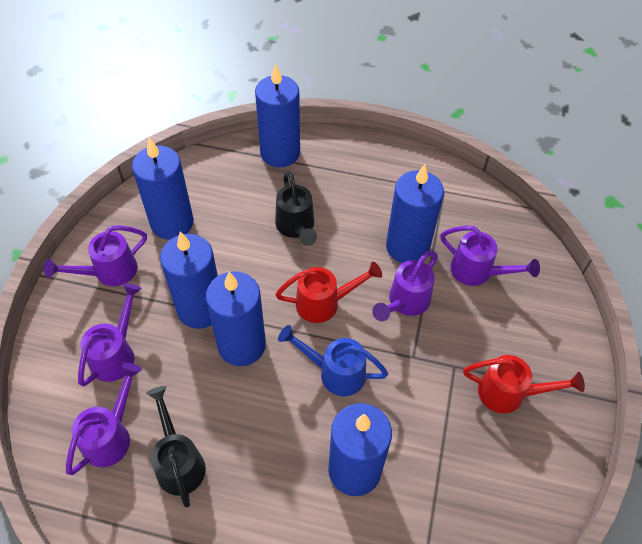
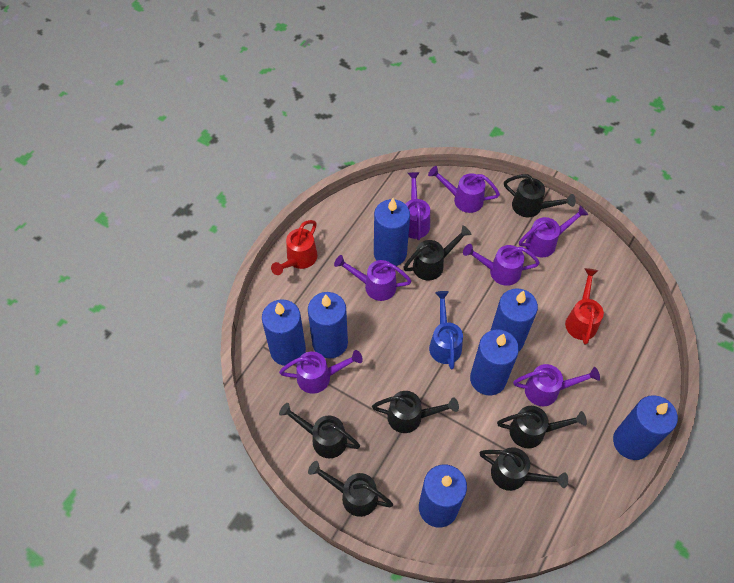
black watering can: [146,386,206,507] [275,172,317,246] = 2 -> [279,403,360,458] [308,461,393,517] [372,391,459,433] [403,225,472,280] [479,447,568,491] [497,406,587,448] [504,174,576,217] = 7
blue candle: [132,138,194,240] [160,231,218,329] [206,271,266,366] [255,64,300,167] [328,403,392,496] [386,164,444,263] = 6 -> [262,299,306,366] [308,292,348,359] [374,198,410,266] [419,464,467,528] [470,330,519,395] [490,288,538,351] [613,395,678,460] = 7
purple watering can: [44,225,147,286] [66,363,142,475] [78,283,142,387] [372,251,438,321] [440,225,540,286] = 5 -> [279,350,363,394] [334,255,411,301] [406,172,430,240] [428,166,500,213] [463,244,540,286] [513,364,600,406] [519,205,588,257] = 7

